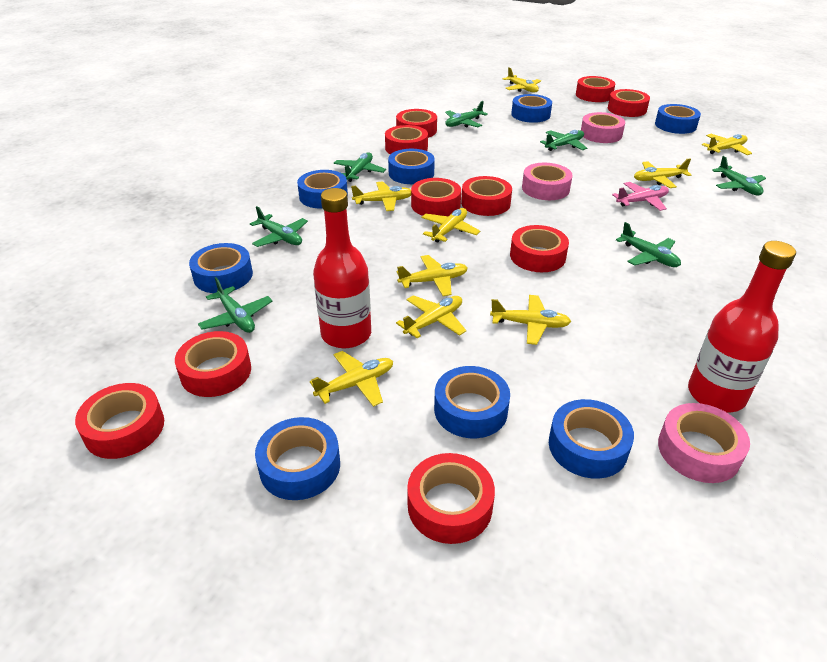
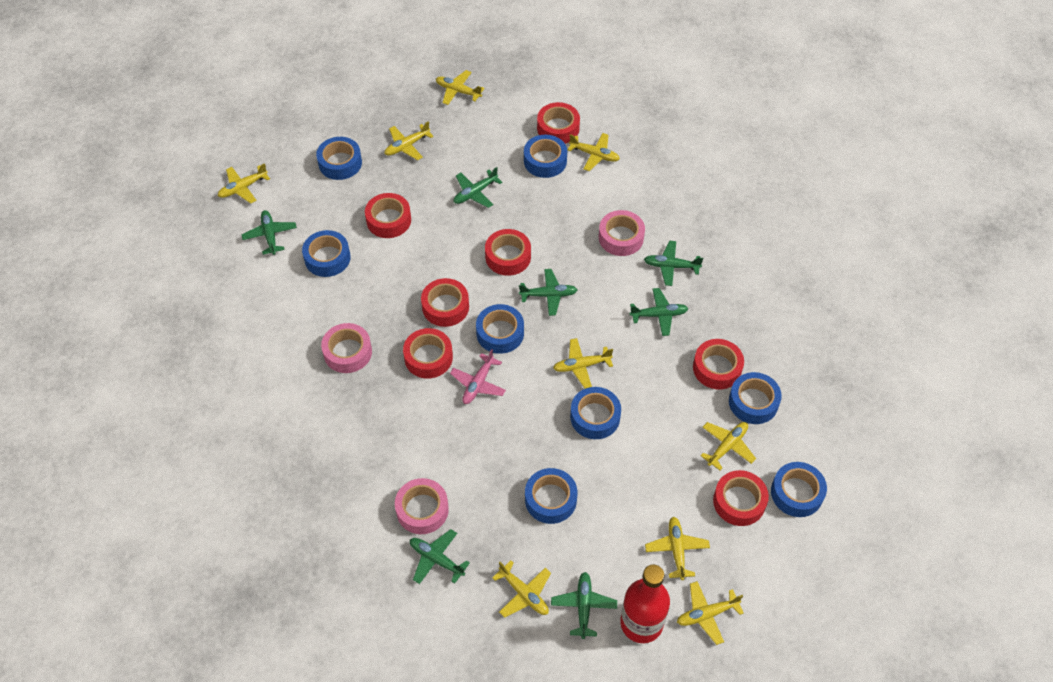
red bottle: [313,188,371,348] [688,241,796,412] = 2 -> [620,565,670,643] = 1
red tape: [75,383,164,459] [175,331,251,397] [385,125,428,154] [396,109,437,138] [407,453,495,544] [411,178,461,216] [461,176,512,216] [510,225,569,272] [576,76,615,102] [608,89,650,117] = 10 -> [365,193,411,238] [403,328,453,379] [421,278,469,327] [485,229,531,276] [537,102,580,144] [693,339,744,389] [713,470,769,526] = 7

